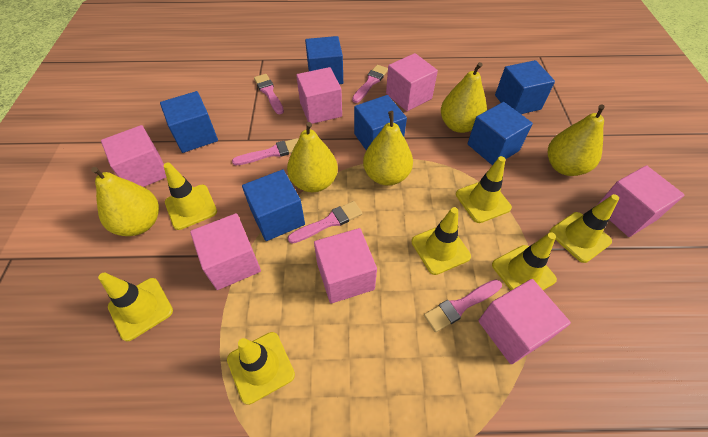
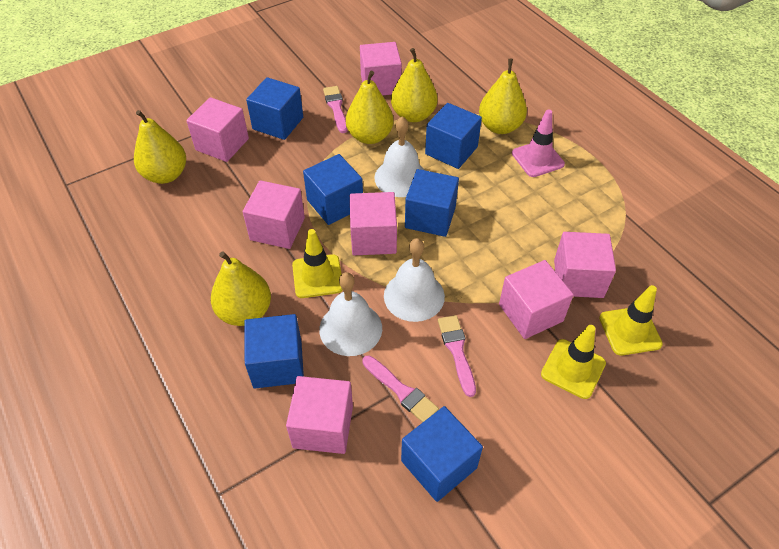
pink brush: [232,138,299,166] [254,74,284,114] [288,201,362,244] [352,65,388,103] [424,280,502,332] = 5 -> [323,86,348,133] [362,356,439,423] [438,315,476,397] = 3
pink traffic cone: none = 0 -> [512,109,565,177] = 1
white bell: none = 0 -> [319,272,382,356] [374,116,424,197] [384,238,445,322] = 3
yellow traffic cone: [98,273,173,341] [163,163,217,230] [227,332,295,405] [412,207,471,275] [456,156,512,223] [492,232,557,290] [549,194,619,263] = 7 -> [292,229,343,298] [541,325,606,399] [599,285,663,356] = 3

